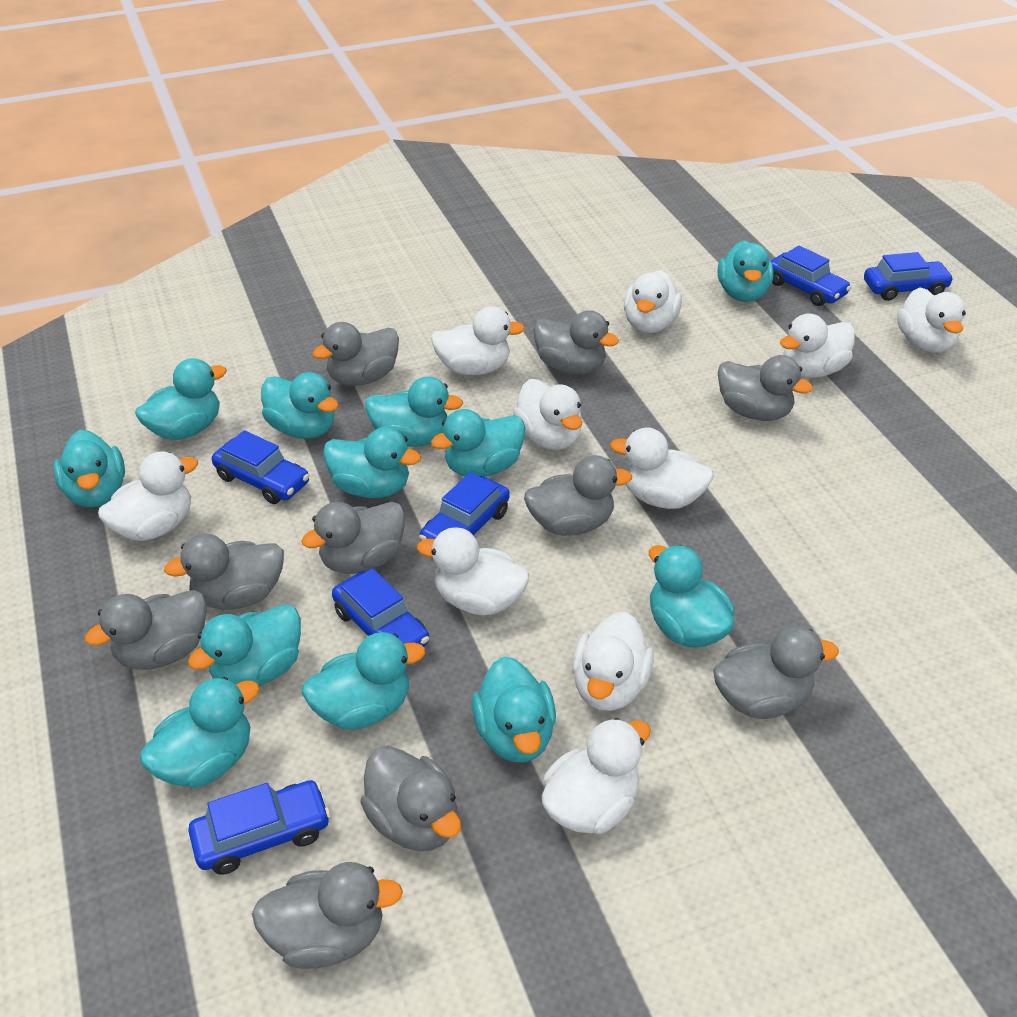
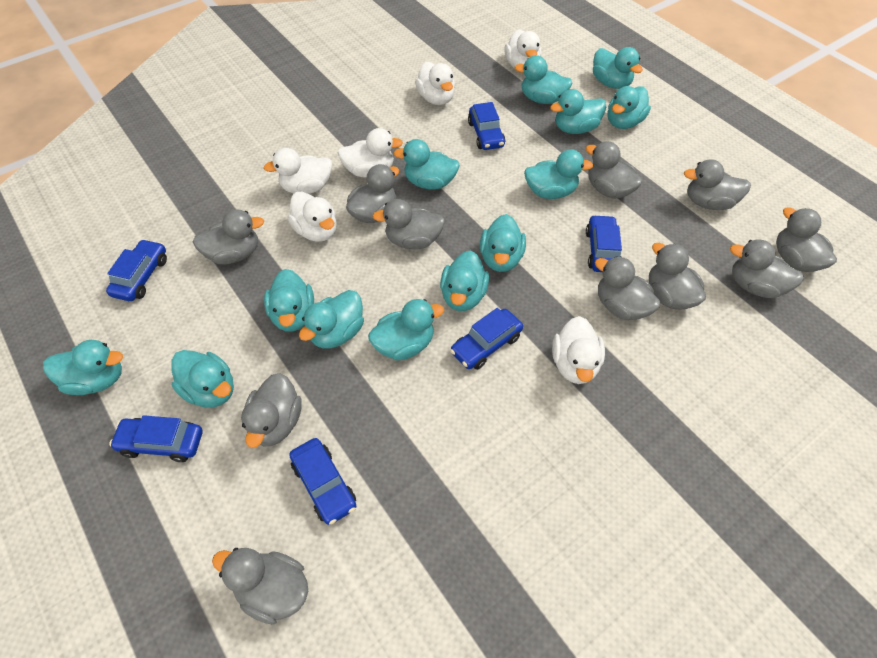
grey duck: [85,590,207,670] [164,534,284,610] [252,862,403,969] [301,502,405,574] [312,322,399,386] [360,746,461,851] [524,455,632,536] [533,310,619,375] [713,626,839,719] [718,355,813,421] = 10 -> [193,210,264,264] [212,548,308,625] [241,373,302,448] [346,164,399,223] [372,199,445,249] [585,141,643,199] [595,256,661,320] [649,243,706,310] [684,159,751,210] [730,240,804,298] [776,207,837,272] = 11
turquoise duck: [53,430,125,508] [135,358,227,440] [140,677,260,788] [188,604,301,686] [261,372,339,439] [302,632,425,730] [323,427,421,498] [365,376,463,447] [431,409,525,477] [472,656,556,762] [649,545,735,648] [718,241,774,302] = 12 -> [43,340,123,395] [171,350,234,408] [264,269,314,332] [299,290,364,349] [368,299,444,361] [393,139,460,190] [440,250,489,311] [480,214,526,272] [514,55,572,104] [524,149,593,199] [550,89,606,134] [593,47,643,89] [608,86,651,129] = 13
white duck: [98,451,198,541] [417,527,529,615] [431,306,525,375] [513,379,582,450] [542,718,651,834] [572,612,654,711] [610,427,714,509] [624,270,682,333] [780,313,855,378] [897,287,966,353] = 10 -> [263,148,332,194] [288,192,337,242] [337,128,403,177] [415,62,455,105] [504,30,541,69] [552,316,605,384] = 6

